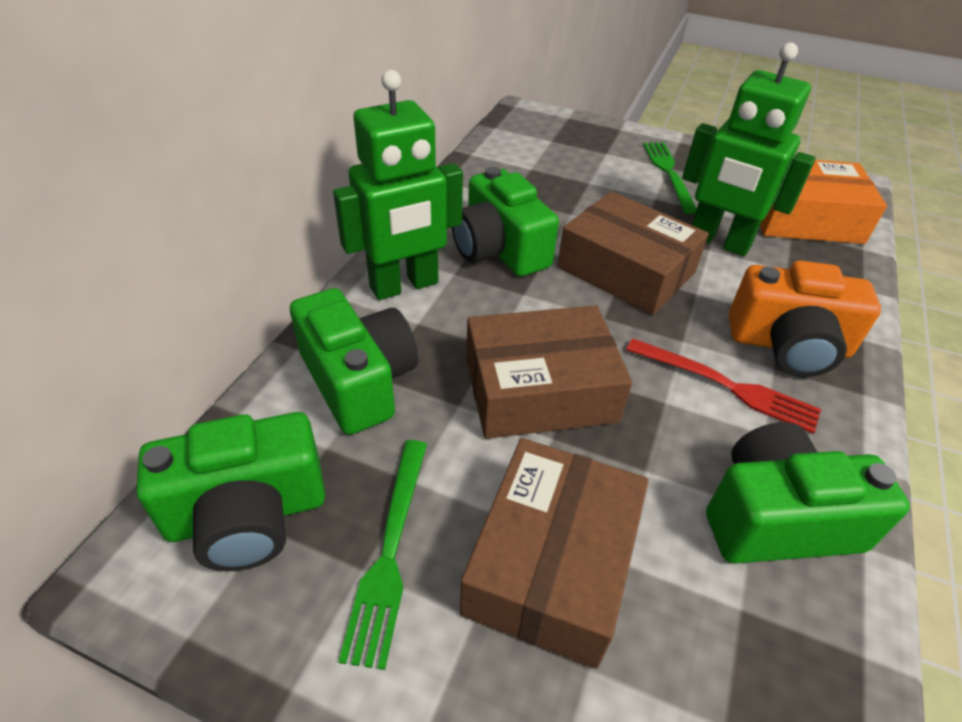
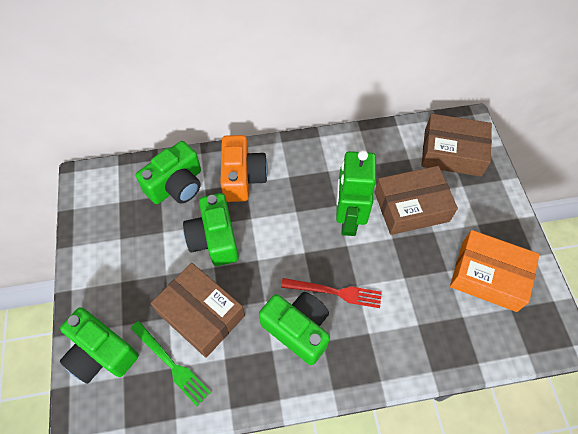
green fork: [338,440,427,670] [643,142,697,213] = 2 -> [130,321,211,406] = 1
green robot: [333,70,463,300] [682,42,816,257] = 2 -> [336,150,376,236] = 1

